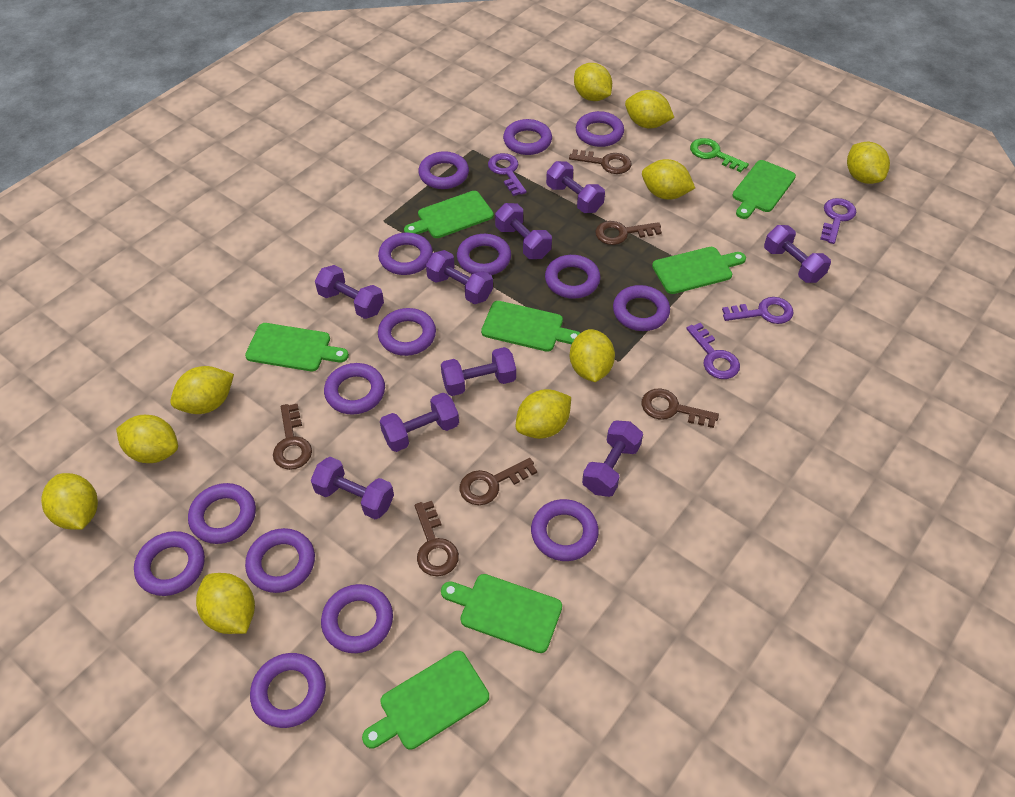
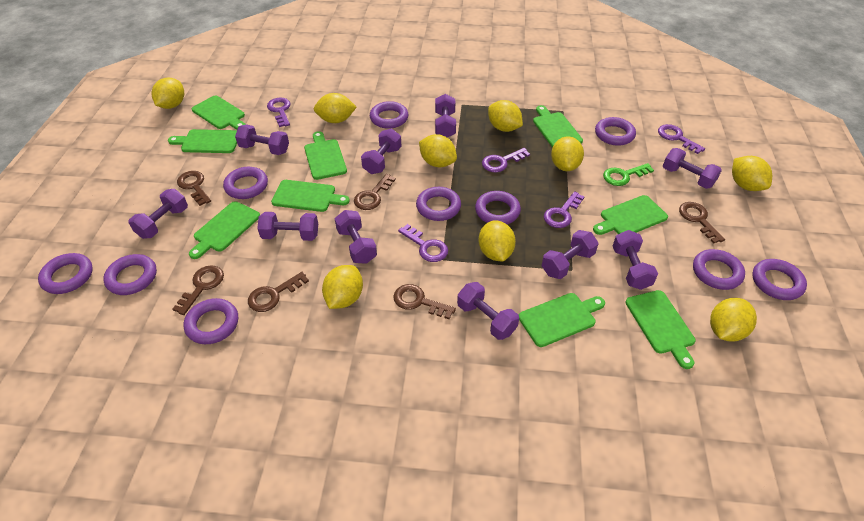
green cutting board: [245,323,349,371] [362,651,489,750] [404,191,494,238] [441,574,562,653] [481,301,580,352] [652,247,746,294] [732,160,796,219] = 7 -> [168,129,237,153] [189,201,260,259] [192,96,246,130] [271,180,350,212] [304,131,347,180] [519,293,605,347] [533,105,583,148] [593,195,668,235] [625,290,696,369] = 9
purple dumbbell: [311,457,394,519] [315,265,384,319] [380,393,459,452] [426,250,493,304] [441,347,516,396] [495,203,552,259] [546,161,605,213] [582,421,643,497] [764,225,831,283] = 9 -> [128,189,188,239] [235,125,289,155] [257,212,318,241] [335,210,377,264] [361,129,401,174] [435,94,456,137] [457,282,519,340] [542,230,599,279] [613,230,658,290] [663,148,722,189] = 10
purple key: [488,153,527,196] [686,323,740,379] [722,297,794,324] [820,198,856,244] = 4 -> [267,98,291,127] [398,224,448,262] [482,148,530,172] [544,191,584,228] [658,124,705,154] = 5
purple ring: [134,531,205,596] [188,483,256,544] [245,528,315,593] [250,653,326,728] [321,584,393,653] [324,363,385,415] [378,233,433,275] [378,308,436,356] [418,151,469,189] [457,234,511,275] [503,119,552,155] [531,499,599,561] [545,255,600,299] [576,111,624,147] [613,285,670,331] = 15 -> [38,253,93,294] [103,254,157,295] [184,298,238,344] [223,167,268,199] [370,101,408,129] [416,187,461,221] [475,191,521,224] [595,117,636,146] [693,249,745,290] [752,259,807,300] = 10
yellow lemon: [41,473,98,530] [116,415,178,463] [170,366,234,414] [196,573,255,634] [516,389,571,439] [570,329,615,382] [574,63,612,101] [625,90,674,129] [642,159,695,200] [847,142,890,184] = 10 -> [151,77,184,109] [314,93,357,123] [322,265,363,309] [419,134,457,167] [479,221,516,261] [488,100,523,132] [551,136,584,171] [710,298,757,342] [732,156,772,191] = 9

